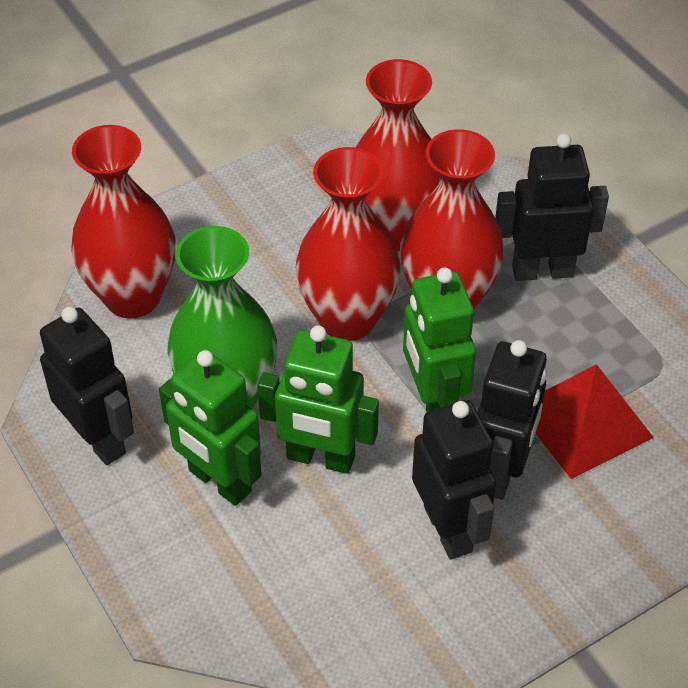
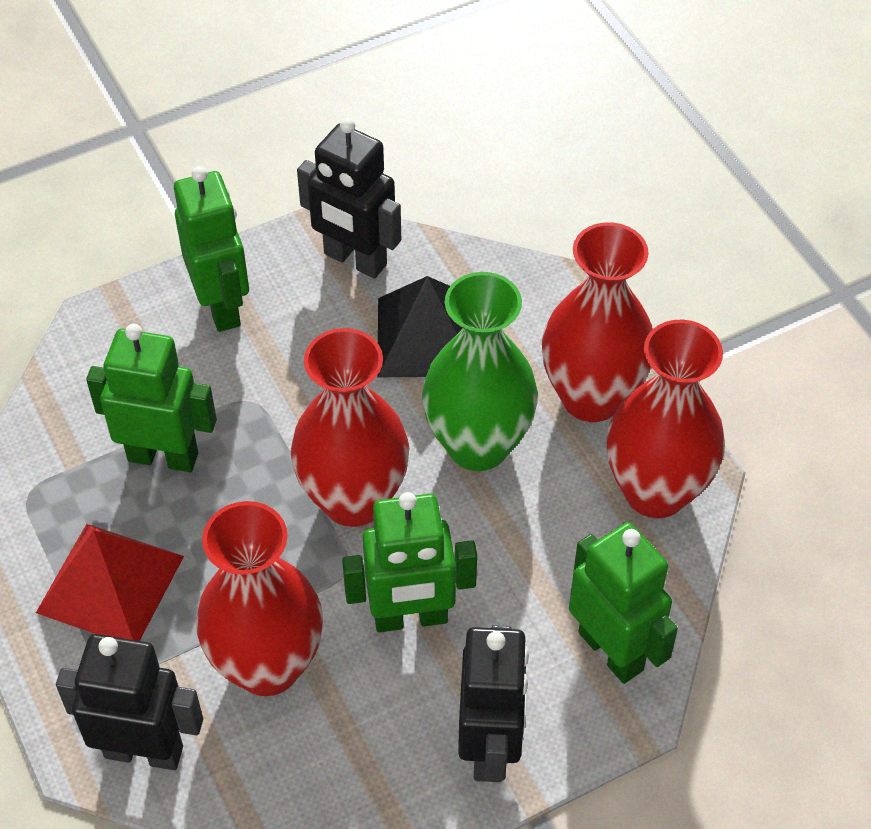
black pyramid: none = 0 -> [377,276,462,377] = 1
black robot: [40,307,134,465] [412,400,497,560] [477,340,547,500] [495,133,609,281] = 4 -> [56,634,203,770] [297,118,401,278] [458,625,529,782] = 3
green robot: [159,350,262,506] [258,326,379,474] [403,267,476,413] = 3 -> [86,324,217,472] [174,166,249,332] [342,492,477,632] [569,522,678,684] = 4

